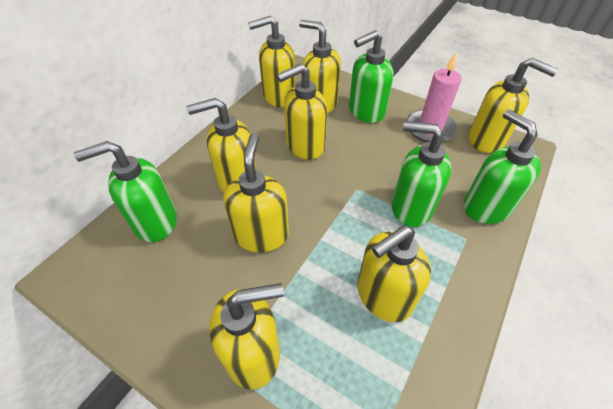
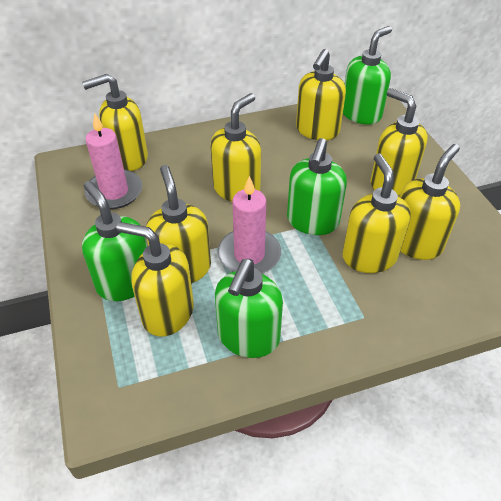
pink candle: [406,52,461,142] = 1 -> [84,112,142,209] [218,176,281,274] = 2

